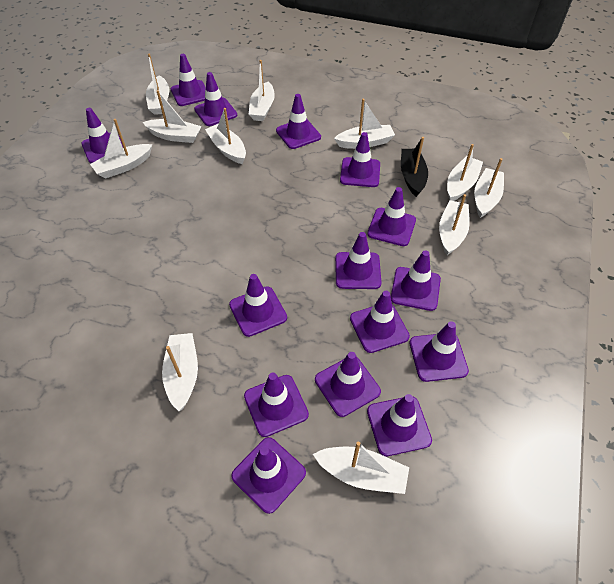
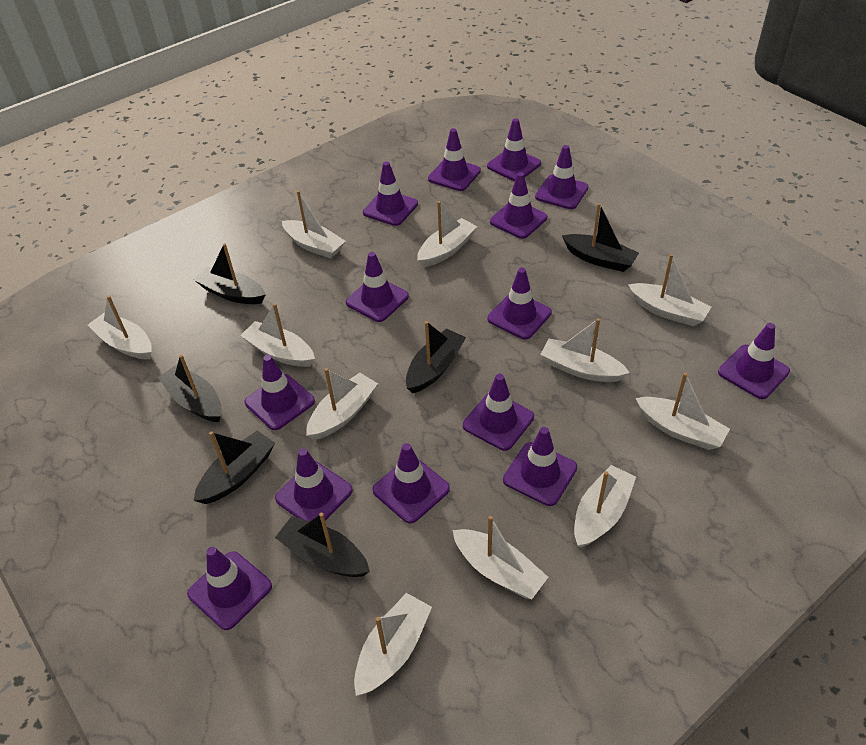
black boat: [401,137,428,197] = 1 -> [158,354,222,422] [194,243,265,304] [194,430,275,504] [275,513,370,577] [406,321,466,393] [562,203,639,272] = 6
purple traffic cone: [82,108,123,163] [171,54,206,106] [194,72,237,126] [229,274,287,337] [231,437,306,514] [244,373,309,437] [276,94,321,149] [315,352,381,417] [335,232,382,289] [340,132,380,187] [350,291,410,353] [367,187,416,246] [367,394,432,456] [391,250,441,311] [410,321,469,382] = 15 -> [187,547,272,630] [245,355,315,430] [275,448,353,521] [346,252,409,322] [363,161,418,226] [373,443,450,524] [428,128,481,191] [463,374,534,451] [487,118,541,181] [487,268,552,339] [490,172,547,239] [503,427,577,506] [535,145,589,209] [718,323,790,399] = 14

